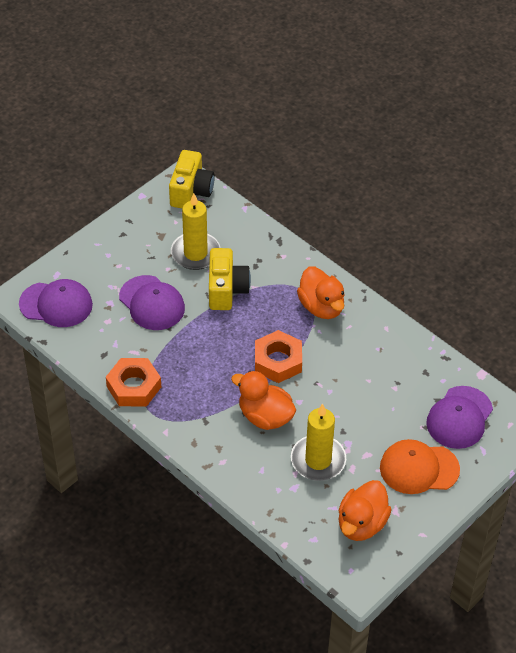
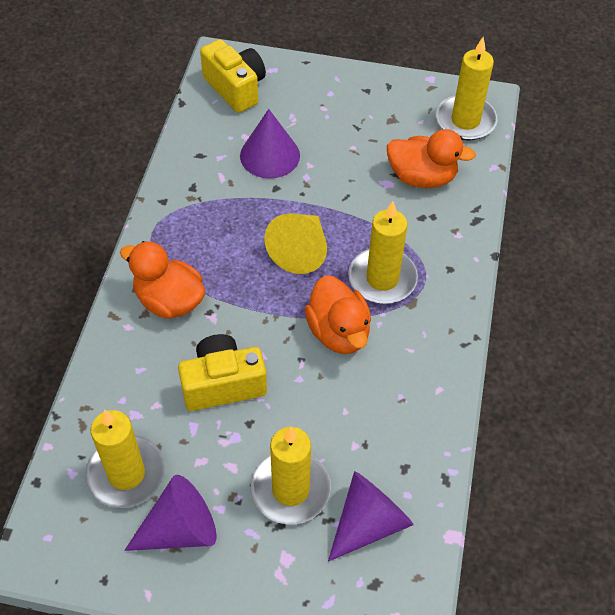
orange cap: [380,439,460,494] = 1 -> none = 0
orange nut: [106,358,161,406] [255,330,302,383] = 2 -> none = 0
purple cap: [19,279,93,327] [119,275,185,330] [426,386,493,449] = 3 -> none = 0
purple cone: none = 0 -> [124,475,216,551] [240,109,300,179] [328,471,414,562] = 3
yellow candle: [171,193,221,270] [291,403,346,481] = 2 -> [85,409,165,508] [251,427,331,525] [348,201,418,304] [436,37,498,141] = 4
yellow cone: none = 0 -> [264,213,327,274] = 1

